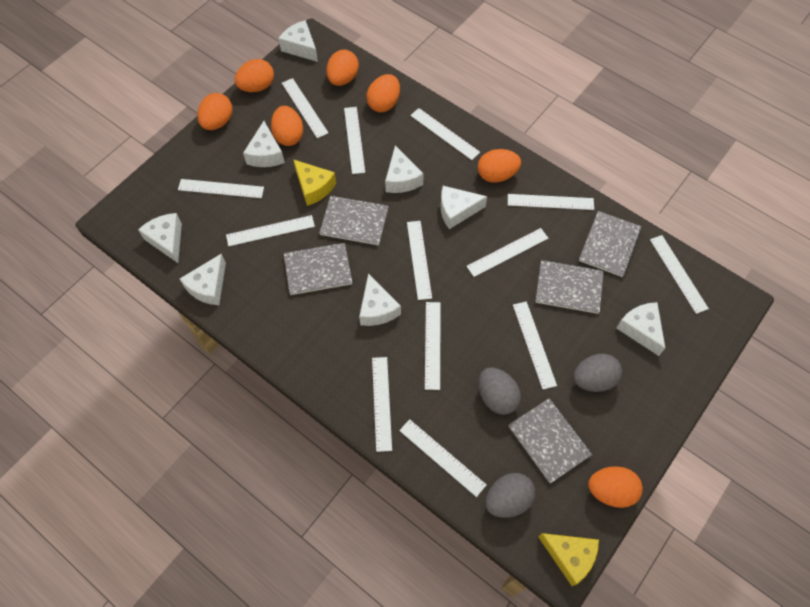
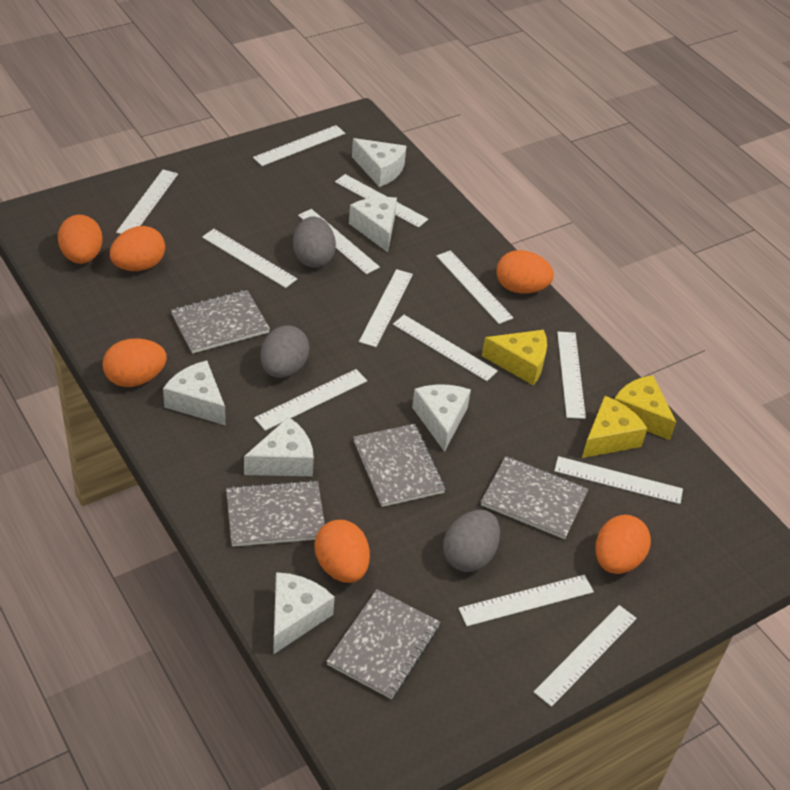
orange egg: [197,93,232,130] [235,59,274,92] [271,106,303,146] [326,49,359,86] [366,74,400,112] [478,149,521,183] [588,466,643,508] = 7 -> [58,215,103,264] [103,338,167,387] [110,226,165,271] [314,520,370,583] [496,250,554,294] [596,515,651,574] = 6
white cheese: [138,213,182,263] [180,254,226,305] [243,121,285,167] [278,20,318,62] [359,273,401,326] [385,146,424,193] [441,186,487,229] [616,302,665,356] = 8 -> [163,361,226,425] [244,417,314,476] [273,572,335,654] [349,197,397,252] [352,138,406,187] [412,385,471,452] = 6
yellow cheese: [293,159,336,206] [538,533,599,586] = 2 -> [482,330,547,385] [582,396,648,458] [614,375,676,440] = 3

